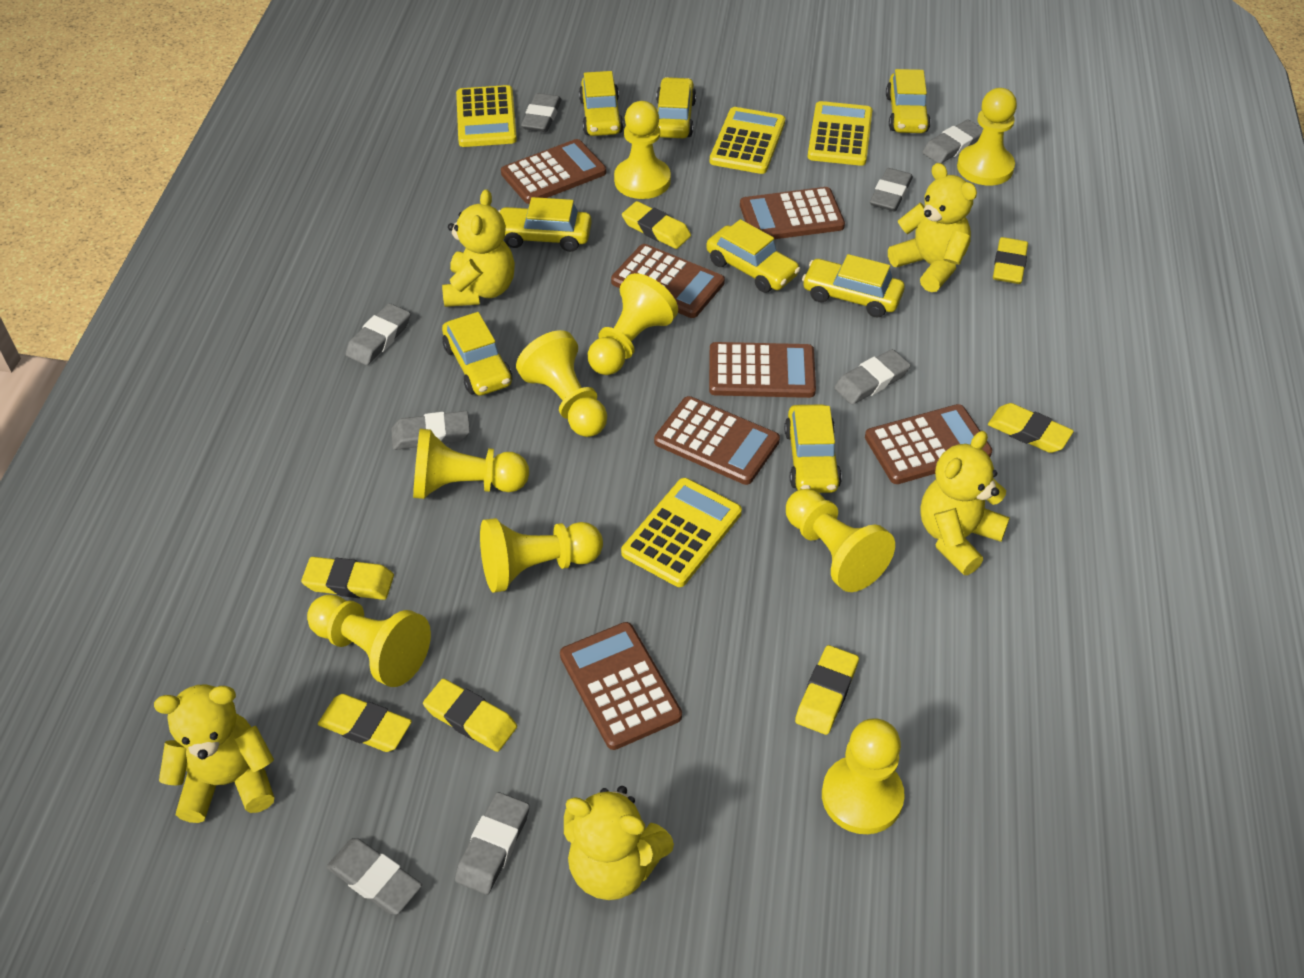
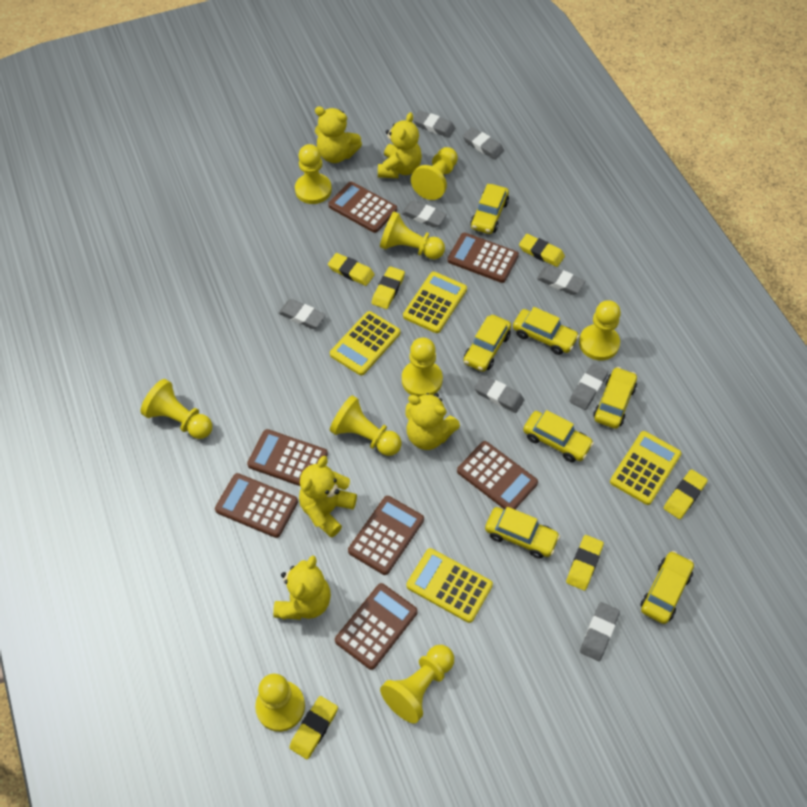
yellow car: [442,312,512,396] [498,197,592,252] [579,71,623,136] [656,77,696,138] [706,219,800,293] [784,404,842,493] [802,254,905,318] [886,69,931,133] = 8 -> [464,315,511,372] [470,184,509,234] [485,507,560,559] [513,307,579,355] [523,410,594,462] [593,367,637,429] [640,551,694,624] = 7
yellow eraser: [301,557,394,600] [318,694,412,752] [423,678,517,752] [622,201,691,249] [795,645,859,735] [988,403,1074,453] [993,237,1028,284] = 7 -> [289,696,338,759] [328,253,375,286] [372,266,405,309] [519,234,565,267] [566,535,604,591] [664,469,708,519] = 6

